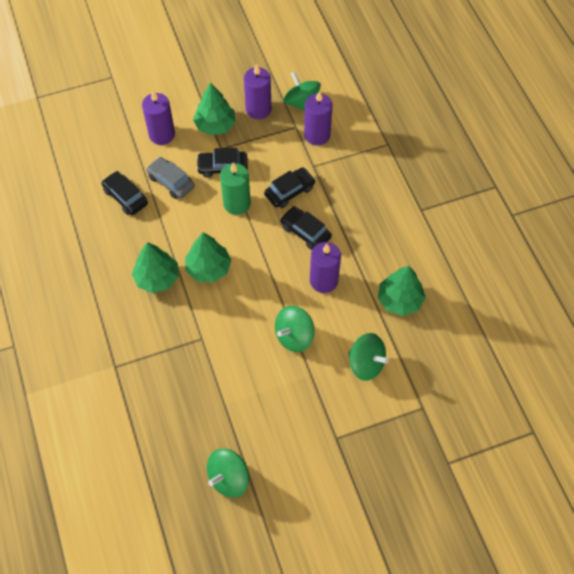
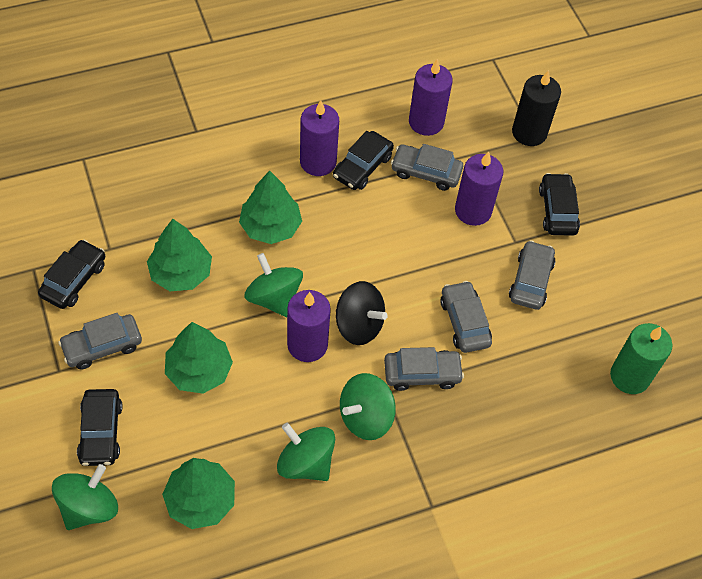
black candle: none = 0 -> [512,70,561,146] = 1
black spinning top: none = 0 -> [336,281,388,345] = 1
grey car: [146,157,195,199] = 1 -> [58,313,142,369] [384,347,464,391] [391,144,463,191] [440,281,492,353] [509,240,556,310] = 5

